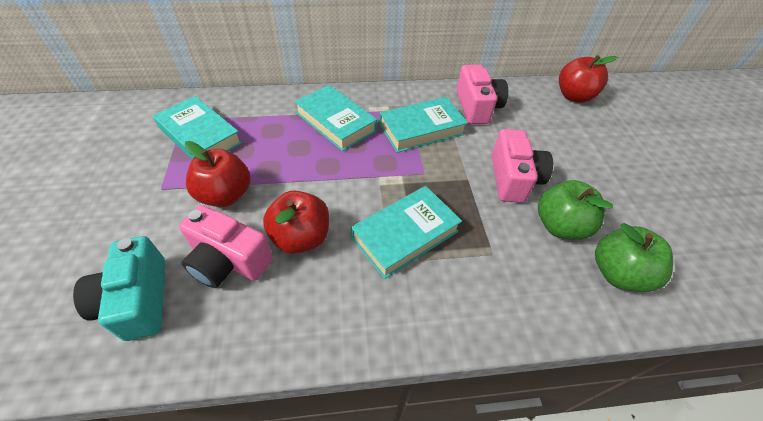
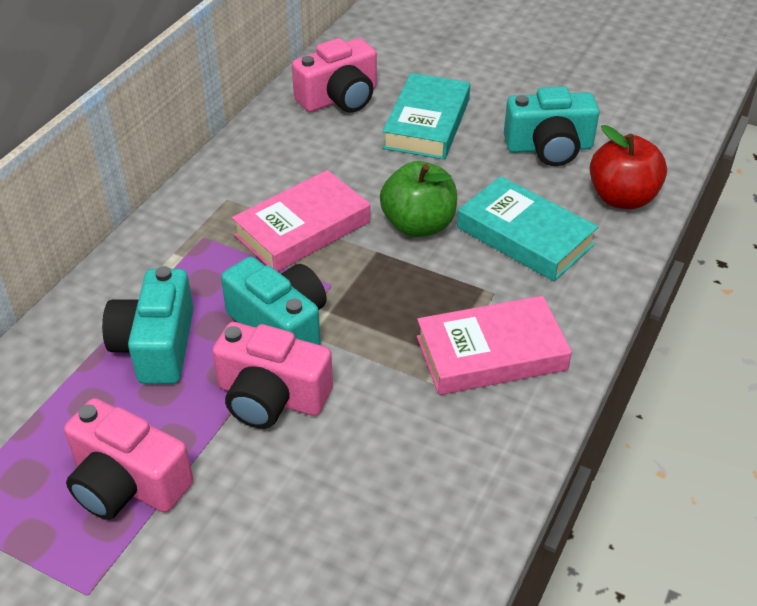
green apple: [538,180,613,240] [595,223,673,292] = 2 -> [380,161,457,237] = 1
pink book: none = 0 -> [232,170,370,271] [417,296,572,395] = 2
red apple: [185,141,251,207] [263,190,329,254] [559,55,617,103] = 3 -> [590,125,667,209] = 1
turquoise book: [153,96,242,159] [294,85,377,151] [351,186,462,279] [379,97,468,153] = 4 -> [382,73,470,160] [457,176,598,281] = 2
turquoise camera: [73,236,165,341] = 1 -> [102,266,194,384] [221,256,327,345] [504,86,599,166] = 3

